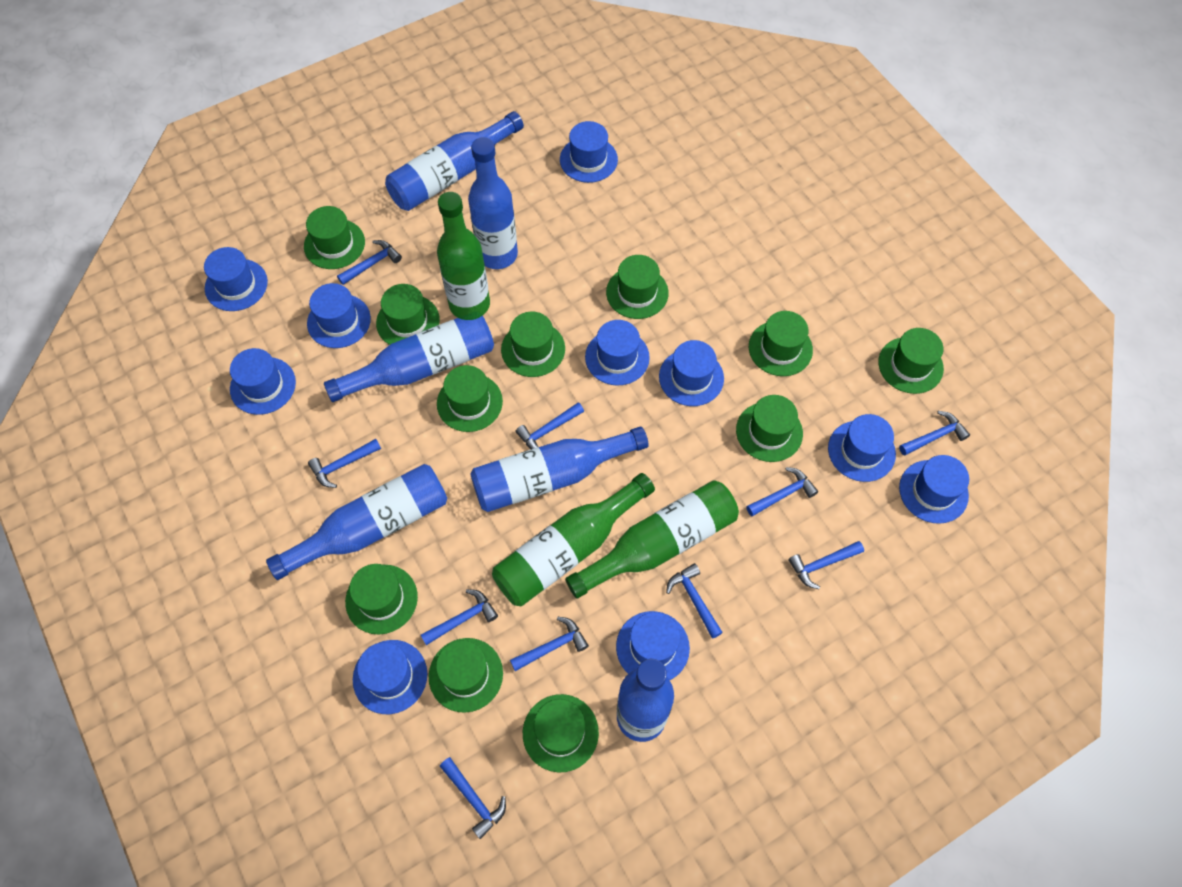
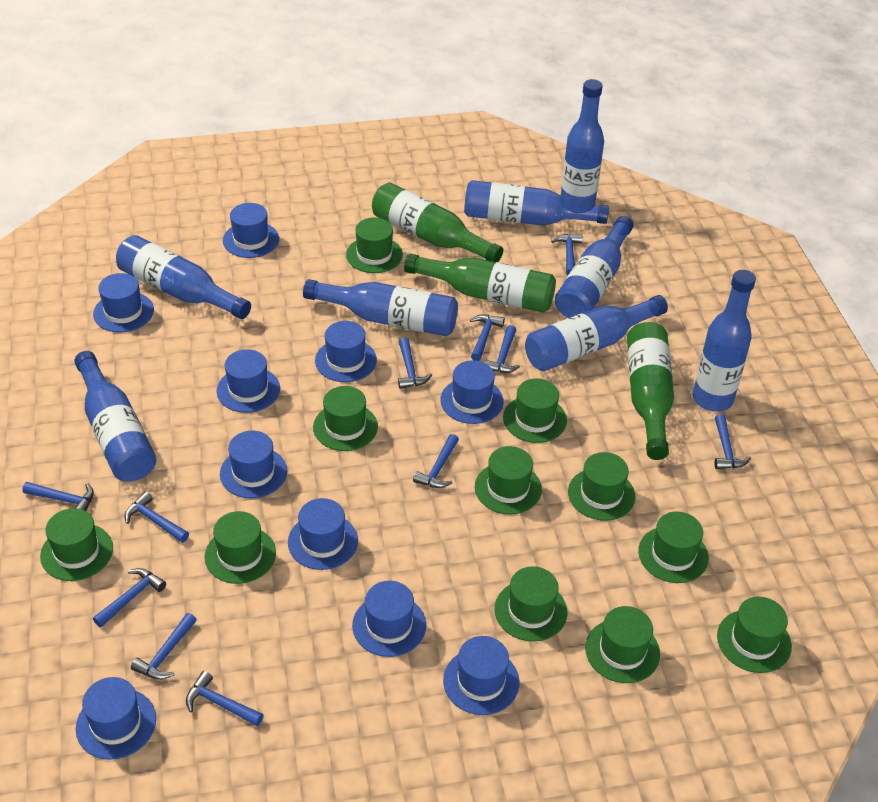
blue bottle: [266,464,447,580] [324,311,494,402] [385,111,524,211] [468,137,518,269] [470,427,649,512] [617,659,674,742] = 6 -> [74,351,156,481] [116,235,251,319] [303,279,458,336] [464,180,609,226] [525,295,668,371] [555,216,634,318] [561,79,604,205] [693,270,756,412] = 8
blue hammer: [308,439,381,488] [337,240,402,285] [421,589,498,645] [440,757,506,839] [510,617,589,671] [515,402,584,449] [666,563,723,639] [746,467,818,516] [788,541,864,589] [899,411,970,456] = 10 -> [22,482,94,511] [93,568,166,627] [125,491,189,543] [131,613,197,680] [186,671,263,726] [398,337,432,389] [413,434,459,488] [470,315,505,361] [485,325,520,373] [551,234,583,275] [714,414,751,469] = 11

